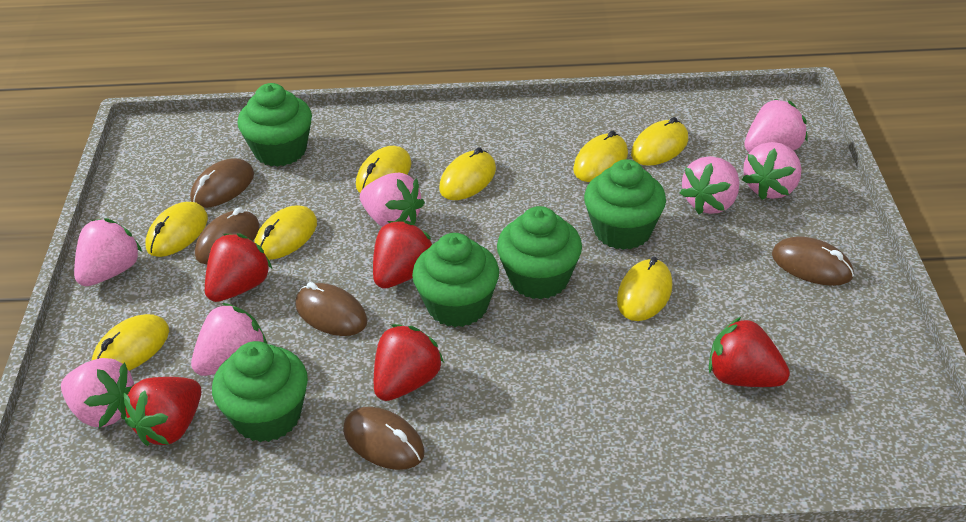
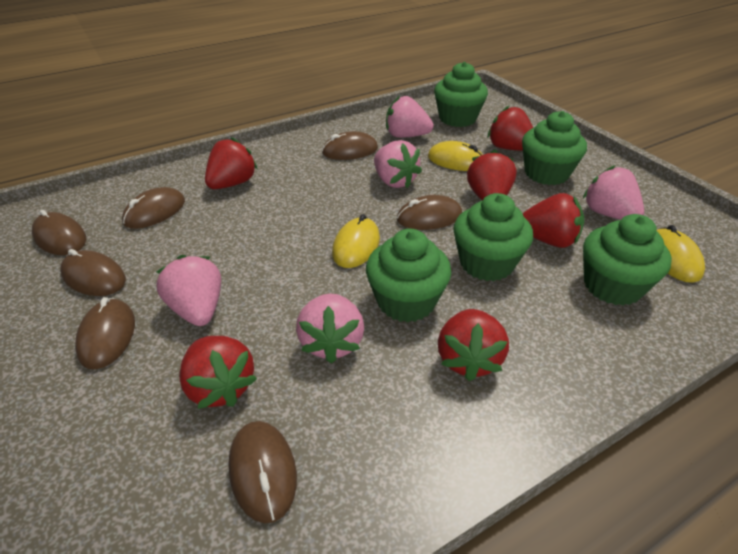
brown mouse: [190,158,254,208] [195,207,260,265] [295,282,367,336] [343,407,425,470] [772,236,854,286] = 5 -> [32,210,86,255] [60,249,126,296] [75,297,135,369] [122,187,185,229] [228,421,297,523] [322,131,378,160] [397,195,462,230] = 7
pink strawberry: [61,358,135,428] [74,218,142,286] [191,303,267,376] [360,173,425,227] [680,156,739,214] [742,142,802,200] [744,99,808,153] = 7 -> [156,255,221,326] [296,293,364,364] [374,140,422,188] [386,96,434,138] [583,165,644,220] = 5
red strawberry: [124,377,201,446] [205,234,272,302] [373,220,432,289] [374,324,444,401] [709,317,790,387] = 5 -> [179,336,257,409] [205,137,258,189] [438,309,509,381] [467,150,517,201] [488,105,533,151] [523,193,584,248] = 6
yellow mouse: [92,314,169,371] [145,202,208,257] [254,206,317,260] [356,146,412,193] [439,147,496,200] [573,130,628,182] [617,257,673,321] [631,117,688,166] = 8 -> [332,214,380,268] [428,141,483,171] [656,225,705,283] = 3

